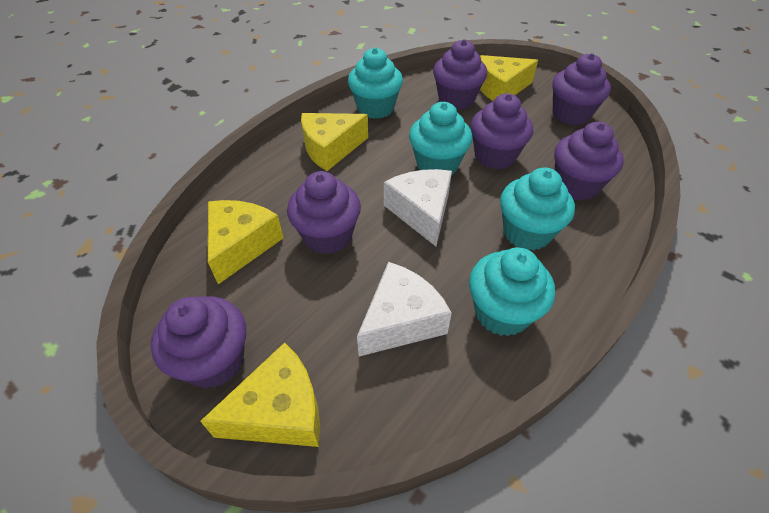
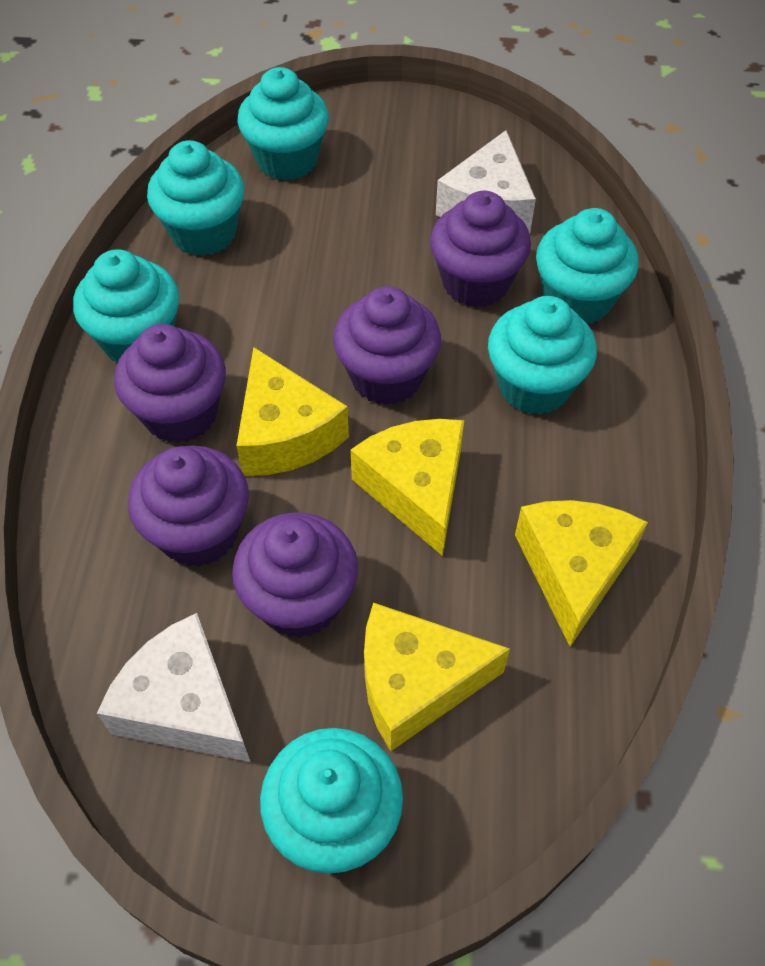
purple cupcake: [151,296,246,388] [287,171,361,254] [433,39,487,110] [471,93,533,169] [552,53,611,125] [554,122,624,201] = 6 -> [114,324,226,443] [128,446,249,567] [232,512,358,638] [333,286,441,405] [430,191,531,307] = 5
turquoise cupcake: [348,47,403,119] [409,102,473,175] [469,247,555,336] [500,168,575,250] = 4 -> [73,249,179,363] [147,140,244,256] [237,67,329,181] [260,728,403,874] [488,296,597,415] [536,208,639,324] = 6

